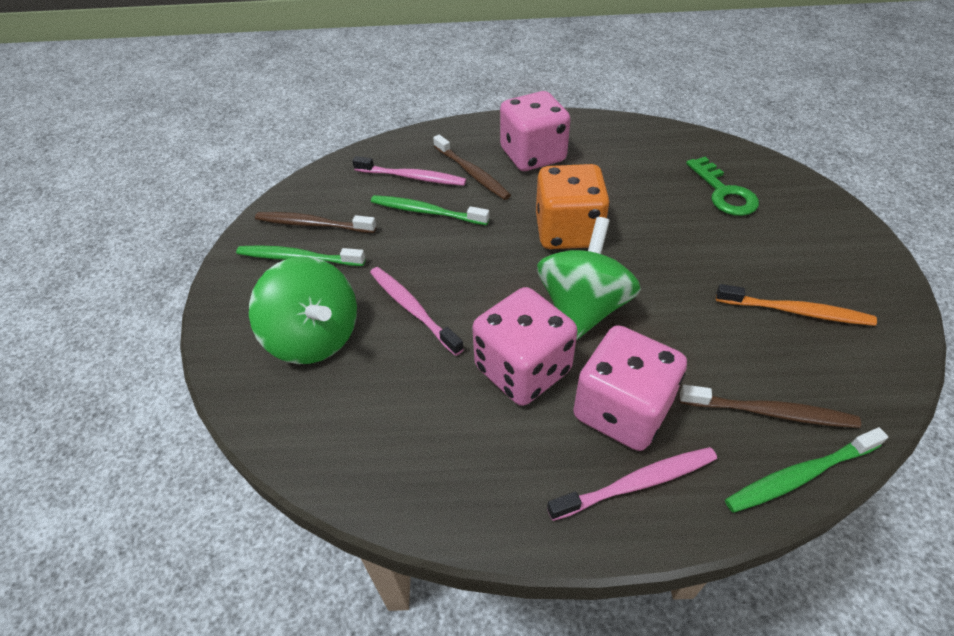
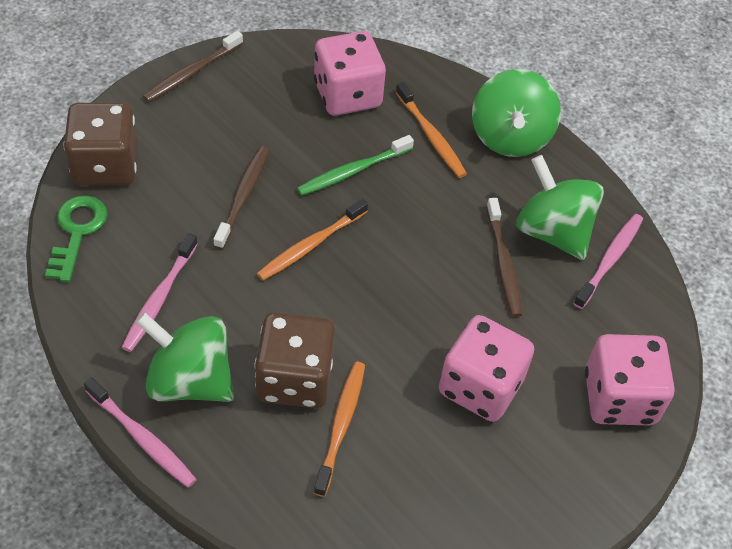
brown dice: none = 0 -> [63,103,138,185] [254,312,335,408] = 2
green spinning top: [249,256,357,364] [537,217,641,341] = 2 -> [135,312,234,402] [472,69,561,157] [516,155,604,260] = 3
green toothbrush: [236,245,365,266] [371,195,489,225] [725,427,888,513] = 3 -> [297,135,414,196] = 1
orange dice: [536,164,610,249] = 1 -> none = 0
orange toothbrush: [716,284,877,326] = 1 -> [257,198,368,281] [314,362,365,497] [395,82,467,178] = 3

